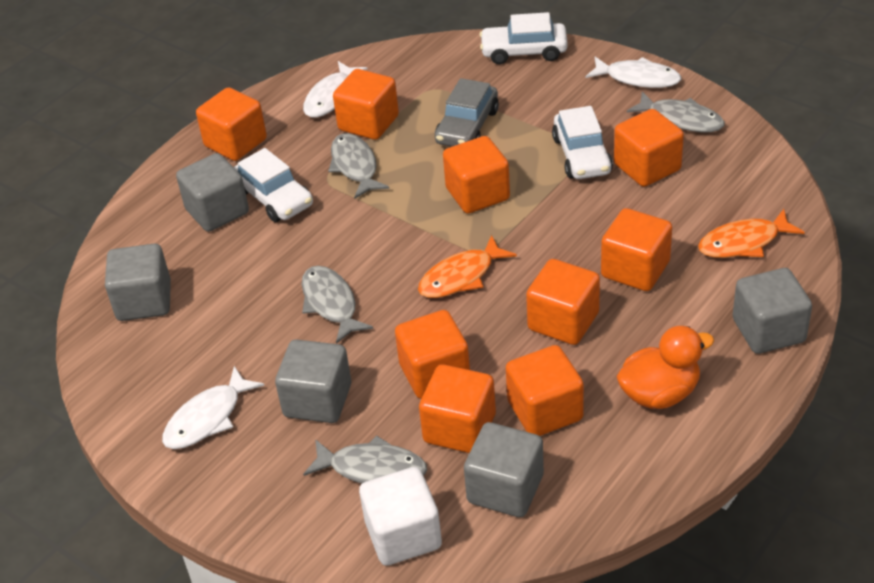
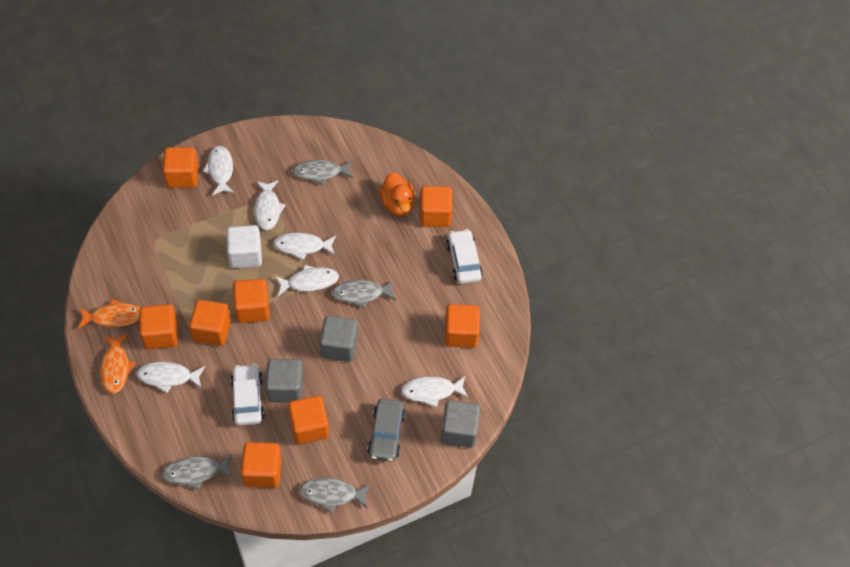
grey cube: [105,244,171,321] [176,153,249,232] [275,339,351,423] [464,422,544,517] [733,268,812,354] = 5 -> [265,359,303,403] [319,316,358,362] [441,400,480,448] = 3
orange cube: [196,87,267,161] [333,69,399,140] [395,310,470,399] [419,364,496,453] [443,136,510,214] [506,345,584,436] [526,259,600,345] [601,208,672,291] [614,109,684,187] = 9 -> [139,304,178,349] [162,147,199,188] [189,300,231,346] [233,279,270,323] [241,442,282,488] [288,396,329,444] [420,186,452,227] [444,304,480,348] = 8
white car: [234,148,313,222] [479,12,568,64] [552,106,613,179] = 3 -> [230,364,264,426] [446,229,483,284] = 2
white fish: [162,366,264,449] [303,61,367,118] [586,57,682,88] = 3 -> [137,362,205,393] [203,146,235,195] [254,180,286,230] [273,232,336,260] [275,265,339,296] [401,375,469,407] = 6

